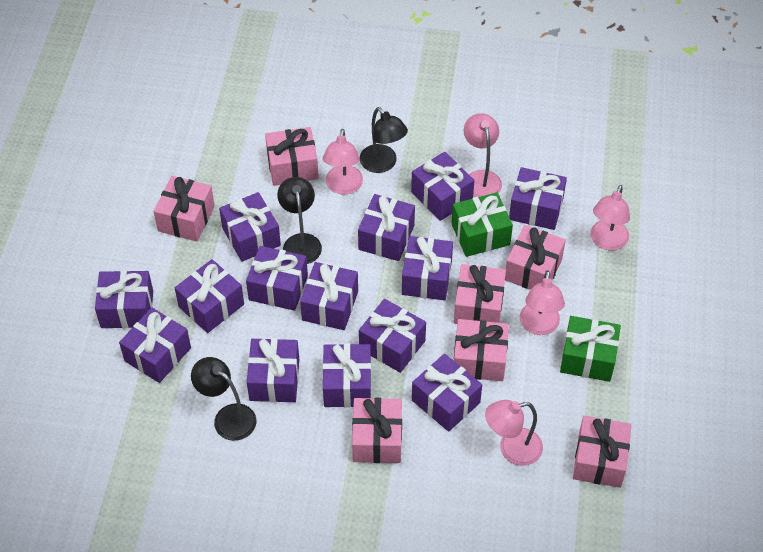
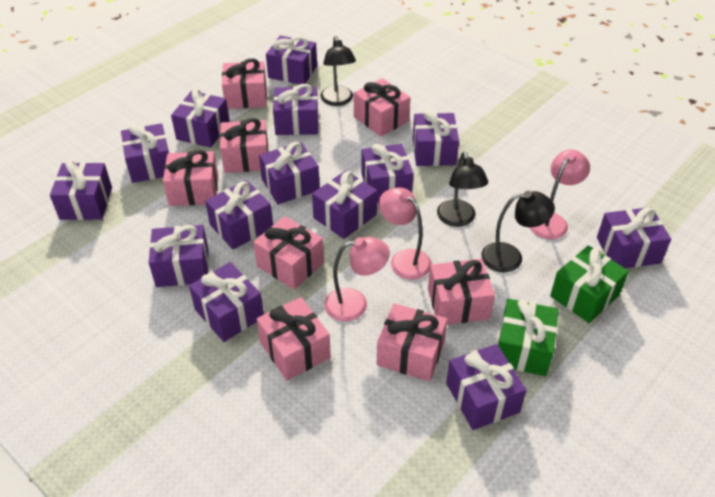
pink gift: [154,176,215,241] [265,127,319,186] [352,398,402,463] [454,264,506,324] [454,319,509,381] [505,225,566,290] [573,416,632,488] = 7 -> [163,150,218,206] [220,118,269,173] [222,58,267,109] [253,216,324,290] [256,297,331,380] [354,78,411,137] [377,303,448,381] [428,259,495,325] = 8
pink lamp: [323,129,363,194] [464,113,502,197] [485,400,543,466] [520,270,565,335] [590,185,630,250] = 5 -> [324,237,390,322] [379,187,432,280] [529,149,590,239] = 3

